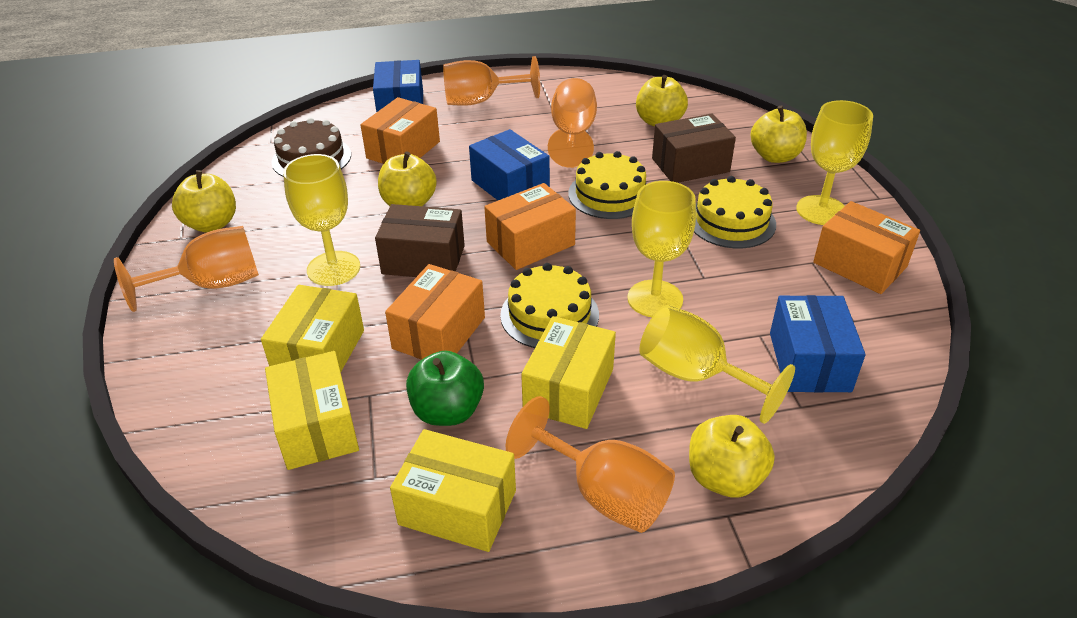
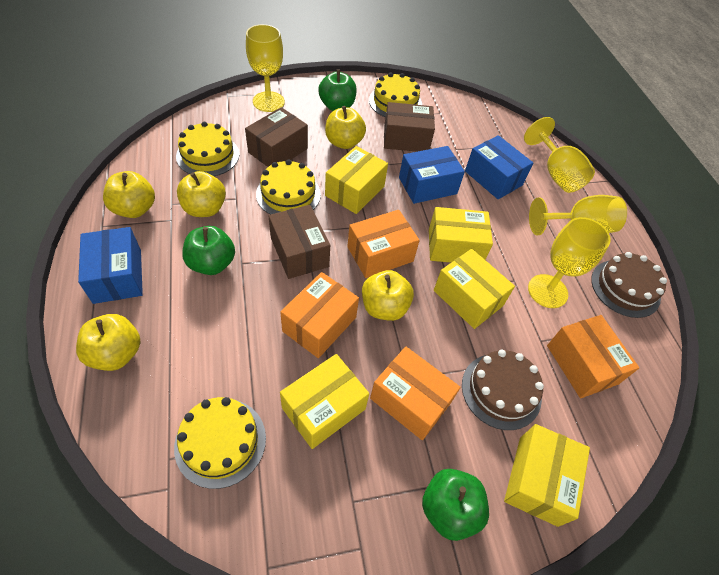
brown box: [375,204,465,277] [652,114,736,183] = 2 -> [245,107,308,167] [269,205,330,279] [384,102,435,152] = 3
brown cake: [272,118,351,177] = 1 -> [462,350,544,430] [591,252,667,318] = 2
green apple: [406,351,484,426] = 1 -> [182,226,235,275] [318,69,357,111] [422,469,489,541] = 3
orange goblet: [114,226,259,312] [443,56,540,106] [506,396,675,533] [548,78,597,168] = 4 -> none = 0
yellow box: [261,285,364,372] [265,351,359,470] [390,429,516,552] [521,316,616,429] = 4 -> [280,354,369,449] [325,146,388,214] [429,207,493,262] [434,249,515,329] [504,424,590,527] = 5
yellow cake: [500,263,599,348] [568,151,647,219] [694,176,776,248] = 3 -> [174,397,266,489] [176,122,239,176] [256,159,321,215] [369,73,422,117] = 4

